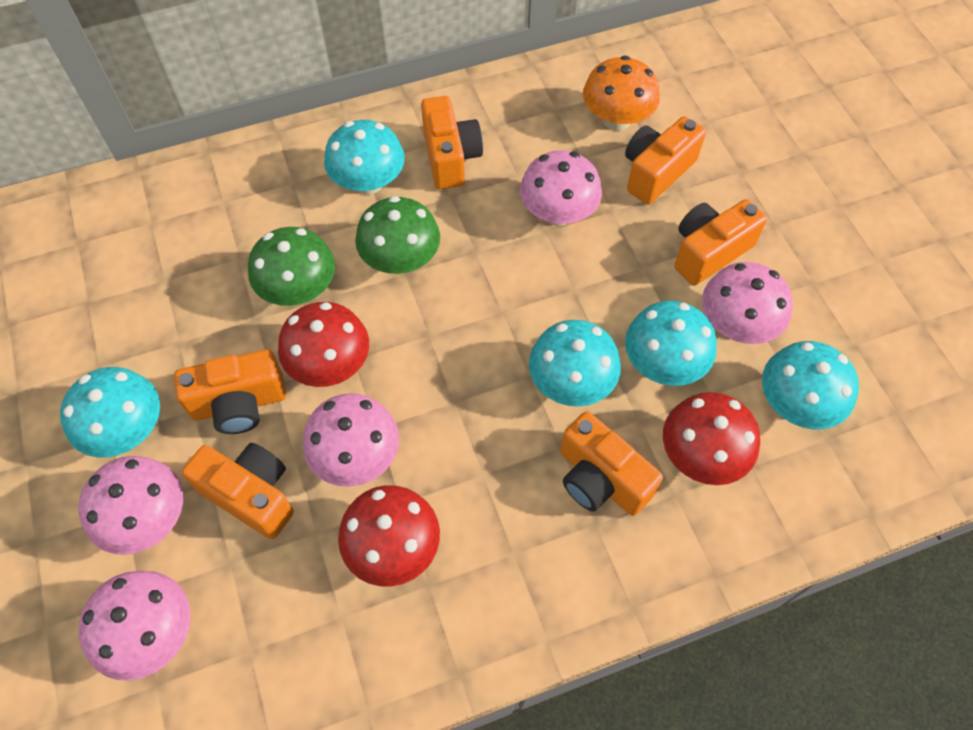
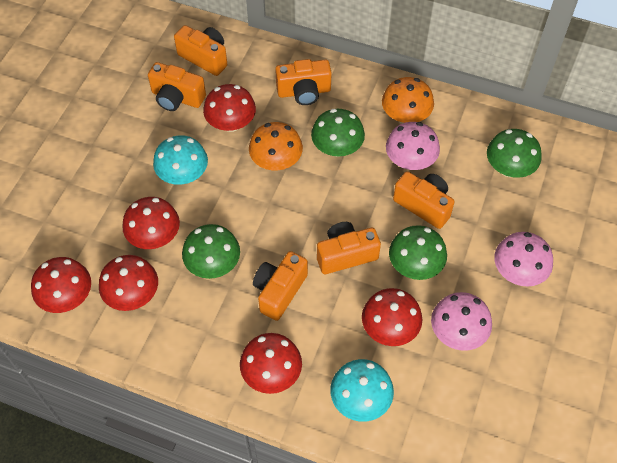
green mushroom: [248,227,335,306] [355,196,440,274] = 2 -> [182,224,240,279] [311,109,365,157] [389,225,447,280] [487,129,542,178] = 4
orange mushroom: [583,56,660,130] = 1 -> [249,122,303,170] [382,77,434,124] = 2
pink mushroom: [78,456,183,555] [78,571,190,681] [303,393,399,487] [520,150,602,226] [702,262,793,344] = 5 -> [386,122,440,170] [431,292,492,351] [494,232,553,287] = 3
red mushroom: [278,302,369,387] [338,485,440,586] [663,392,760,485] = 3 -> [31,257,91,313] [99,255,158,311] [122,197,180,249] [203,84,256,132] [240,333,302,394] [362,288,422,346] = 6
turquoise mushroom: [60,367,160,458] [324,120,405,195] [529,320,621,407] [625,301,717,386] [762,341,859,429] = 5 -> [153,135,208,185] [330,359,394,422] = 2

